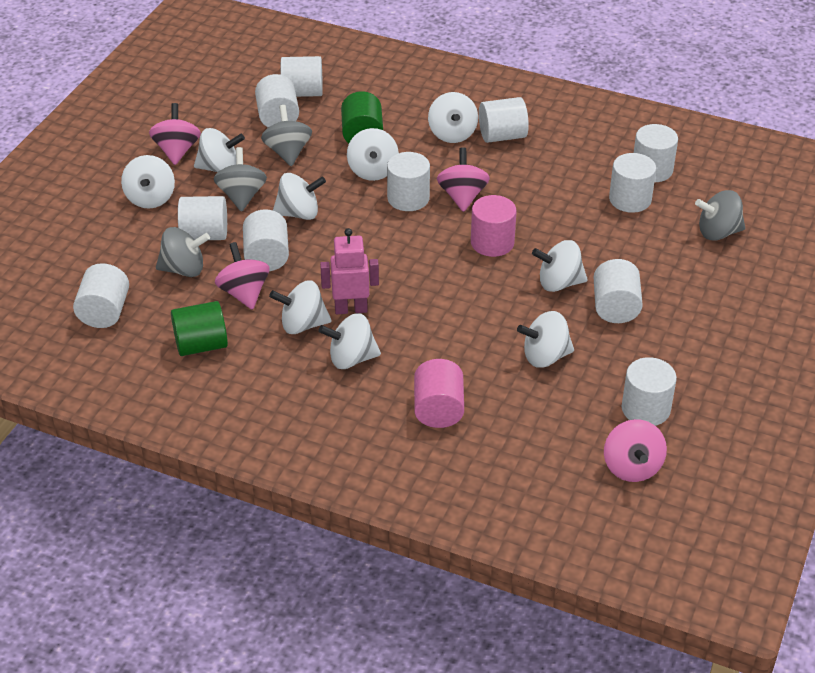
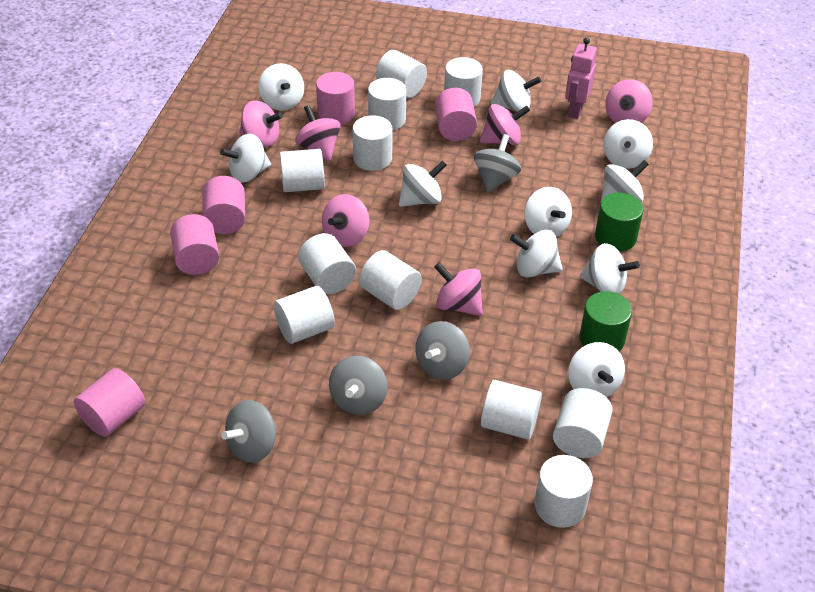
pink cylinder: [414,359,464,428] [471,195,517,257] = 2 -> [74,368,145,437] [170,214,219,275] [202,176,245,234] [316,72,355,124] [435,88,477,141] = 5
pink spinning top: [149,103,201,165] [215,242,270,310] [437,147,490,212] [604,419,667,482] = 4 -> [239,100,283,147] [295,105,341,161] [322,194,369,247] [434,262,483,316] [480,104,530,145] [605,79,653,123] = 6
white spinning top: [121,155,175,209] [194,128,245,172] [269,280,332,334] [273,173,326,220] [318,313,381,369] [347,128,399,181] [428,92,478,143] [517,311,574,368] [532,240,588,292] = 9 -> [220,134,271,183] [258,63,304,111] [399,160,447,207] [491,70,541,112] [510,230,563,278] [524,187,572,237] [568,342,625,398] [580,243,640,294] [600,160,649,204] [603,119,653,169] = 10

